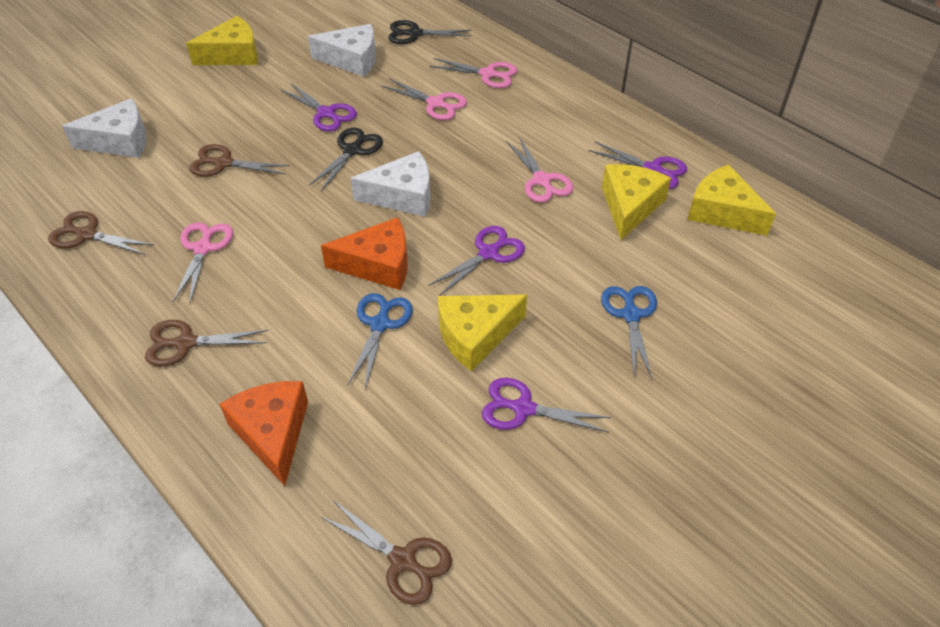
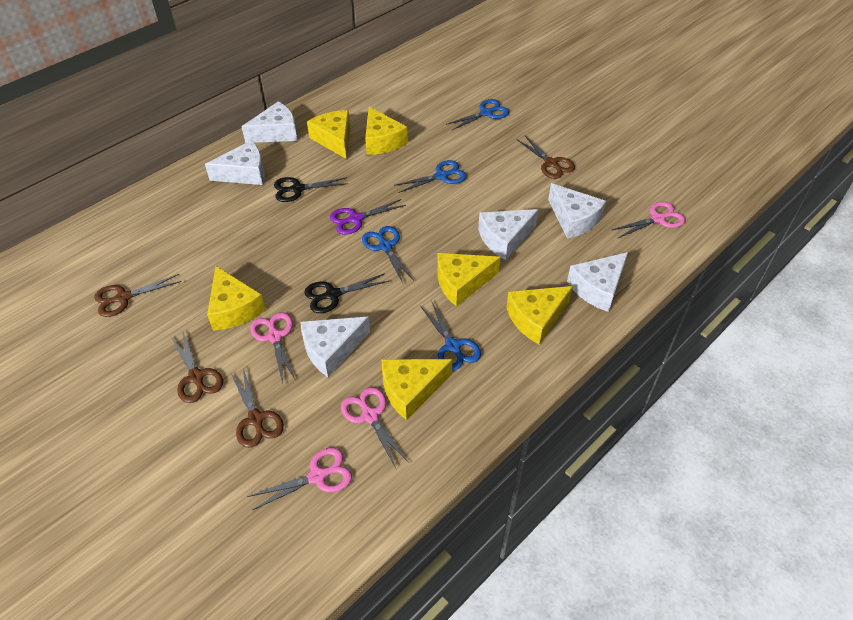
blue scissors: [347,293,413,389] [601,286,657,378] = 2 -> [362,226,414,283] [394,160,467,193] [420,302,481,371] [446,99,509,130] = 4
orange cheese: [219,381,308,486] [321,217,408,290] = 2 -> none = 0
purple scissors: [281,83,357,132] [428,226,525,296] [482,378,611,433] [589,142,687,189] = 4 -> [330,199,406,235] = 1
white cheese: [62,98,146,158] [308,24,376,77] [351,151,430,217] = 3 -> [205,140,265,185] [242,101,297,143] [301,317,370,377] [478,209,539,260] [548,183,606,238] [567,252,628,312] = 6
yellow cheese: [186,16,258,65] [438,294,527,371] [602,164,671,240] [687,164,776,236] = 4 -> [207,266,266,331] [307,110,350,159] [365,107,408,155] [381,359,452,420] [437,253,500,307] [506,286,573,345] = 6

